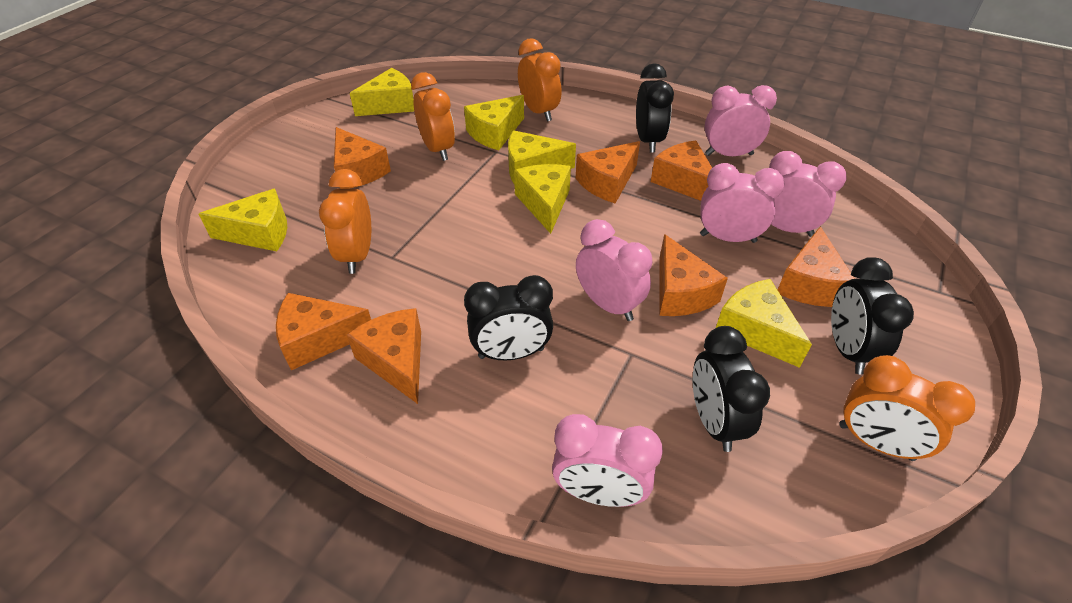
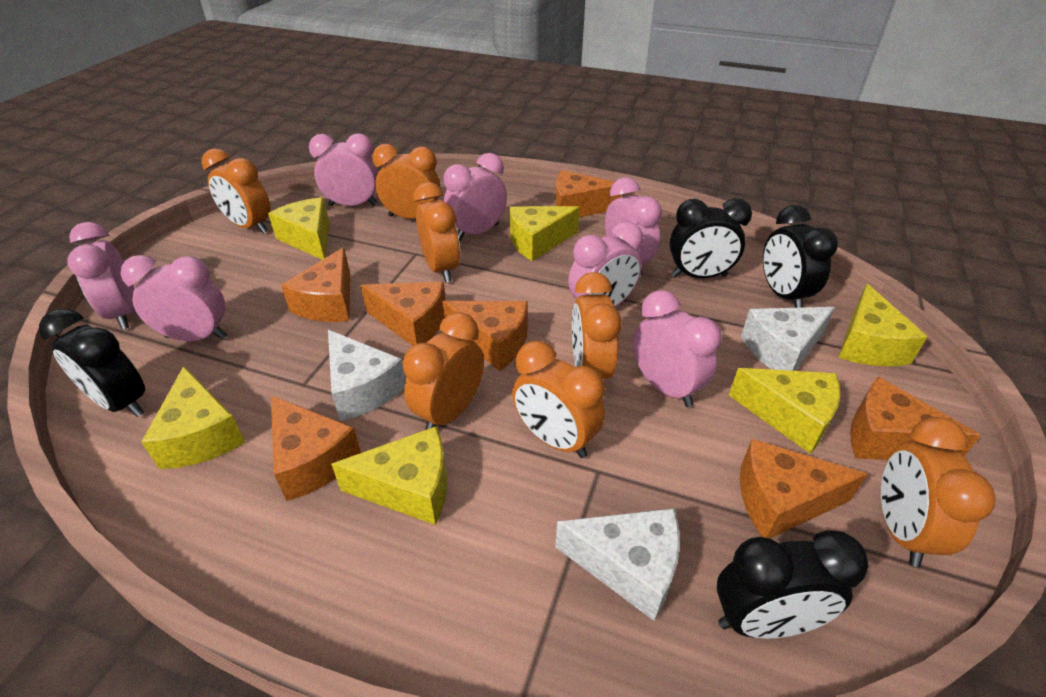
orange clock: [319,169,371,274] [411,72,455,161] [518,38,562,121] [839,355,975,461] = 4 -> [202,149,270,234] [372,144,440,219] [403,312,484,430] [413,182,460,283] [512,341,605,458] [572,272,622,379] [881,417,996,567] = 7
pink clock: [552,414,663,507] [576,219,652,321] [700,163,785,243] [705,85,777,156] [769,151,846,237] = 5 -> [68,222,135,329] [120,255,227,341] [309,133,378,206] [443,153,507,241] [568,221,643,307] [605,177,662,276] [633,290,722,407] = 7
white cheese: none = 0 -> [328,330,406,421] [555,508,680,621] [741,307,835,371] = 3

